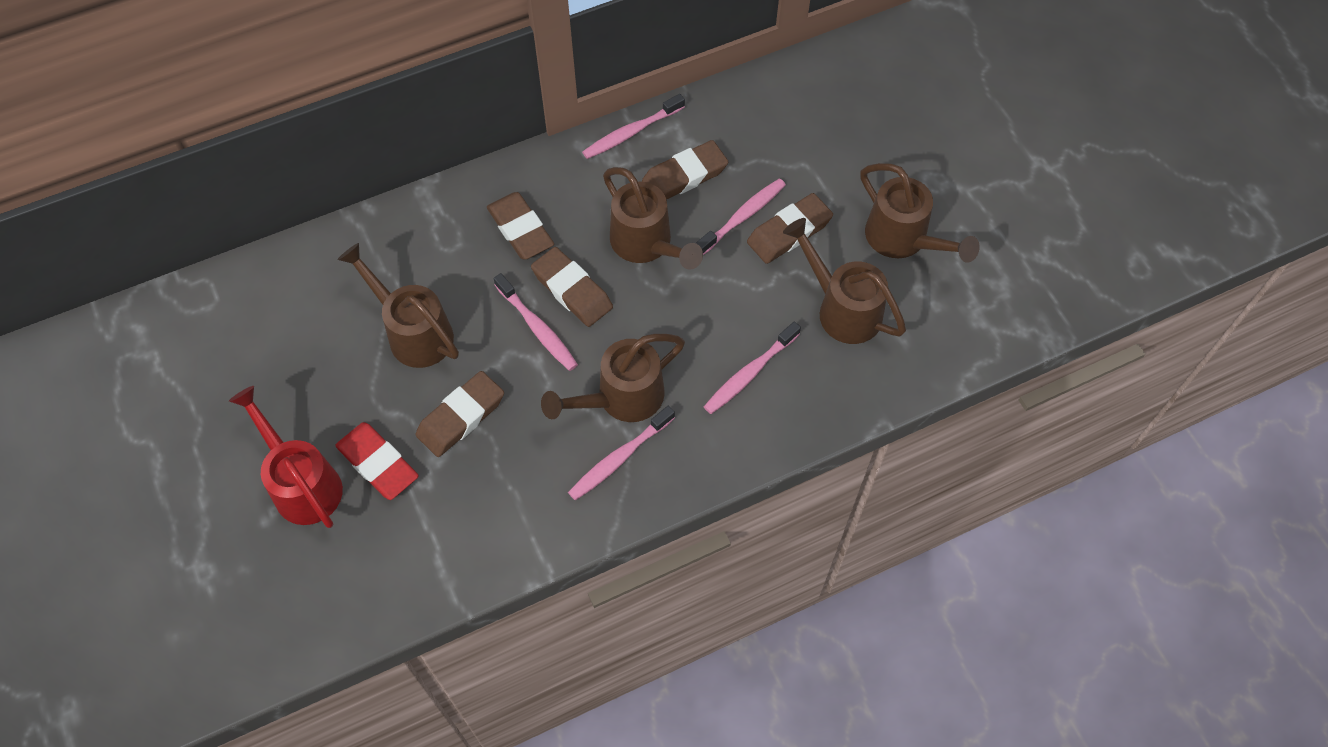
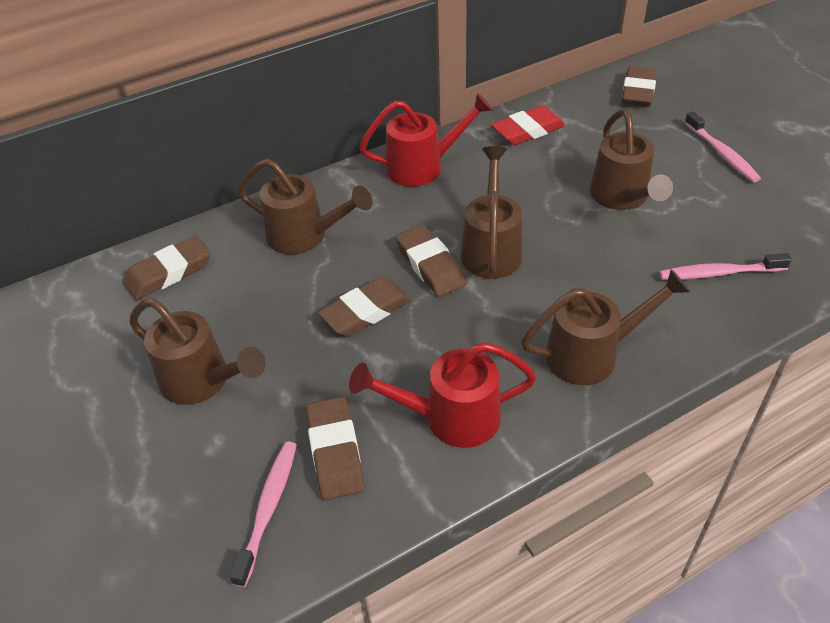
pink toothbrush: [494,273,578,371] [568,406,675,500] [582,94,685,159] [696,178,786,255] [704,322,801,414] = 5 -> [230,442,297,587] [659,253,792,280] [685,111,761,182] = 3
red watering can: [229,386,343,528] = 1 -> [349,342,537,448] [359,93,493,187] = 2

